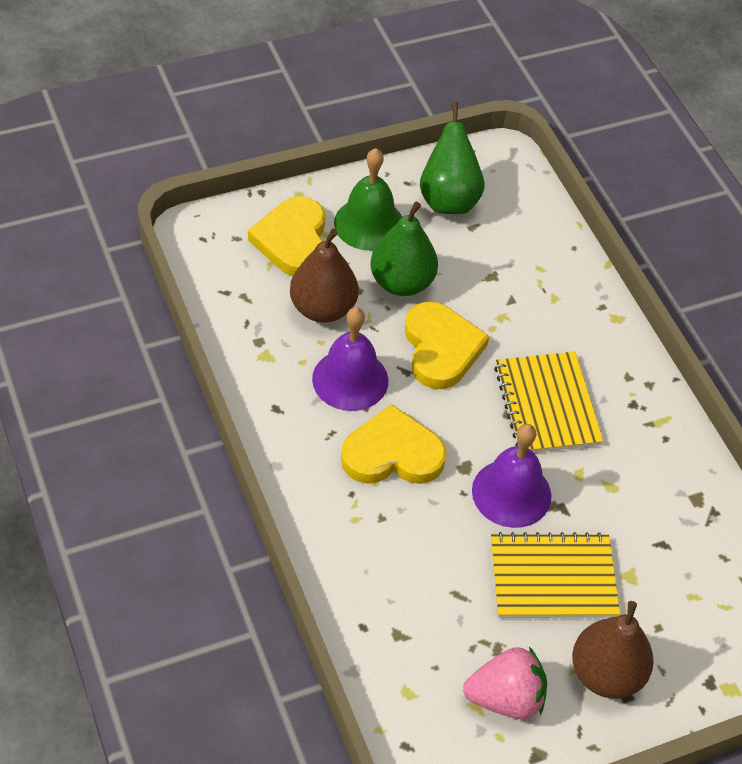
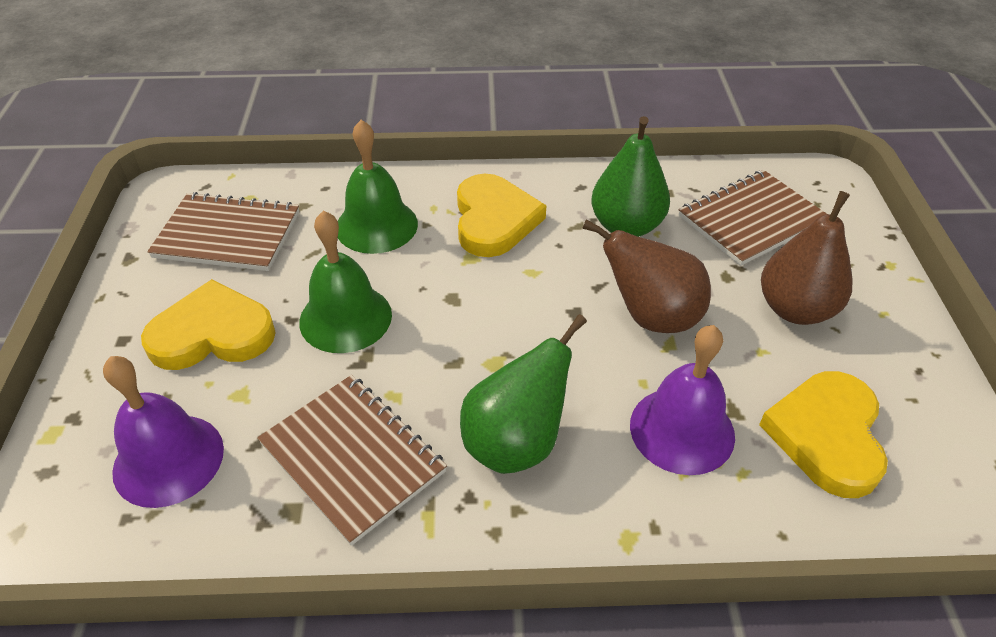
brown notebook: none = 0 -> [147,192,299,271] [257,375,447,546] [678,170,827,266] = 3
green bell: [334,148,402,251] = 1 -> [299,211,392,353] [338,120,418,254] = 2
pink strawberry: [463,647,547,719] = 1 -> none = 0
yellow notebook: [491,532,620,618] [494,352,604,453] = 2 -> none = 0

